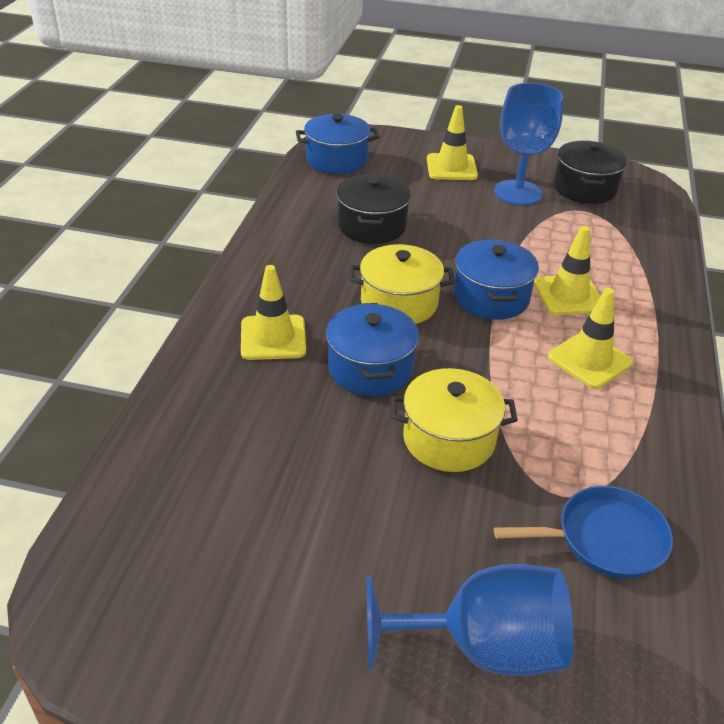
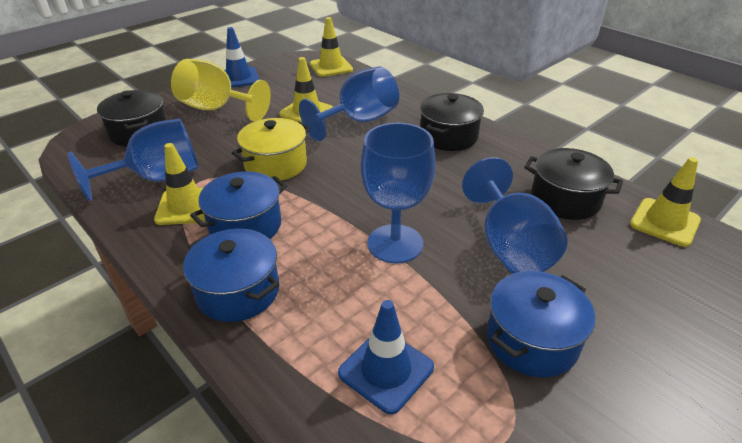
black pot: [336,174,411,244] [554,141,627,204] = 2 -> [97,90,167,146] [420,93,484,151] [524,148,623,220] = 3
blue goblet: [367,564,574,676] [494,83,563,206] = 2 -> [68,119,199,201] [299,66,399,141] [361,123,435,263] [462,157,567,274] = 4
blue pan: [494,486,673,579] = 1 -> none = 0
blue traffic cone: none = 0 -> [224,27,259,88] [338,300,434,414] = 2
yellow goblet: none = 0 -> [171,59,271,122] = 1
yellow pot: [350,244,454,324] [391,368,518,472] = 2 -> [232,118,311,181] = 1

